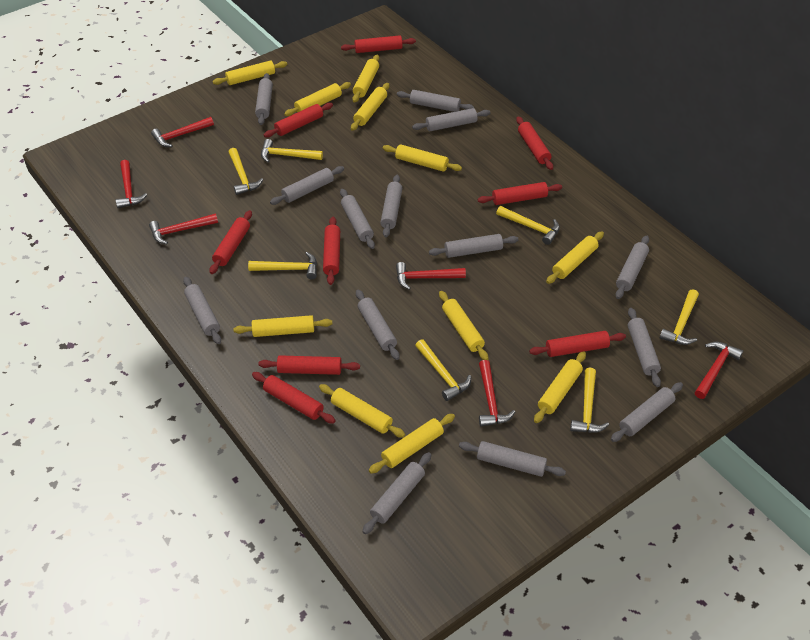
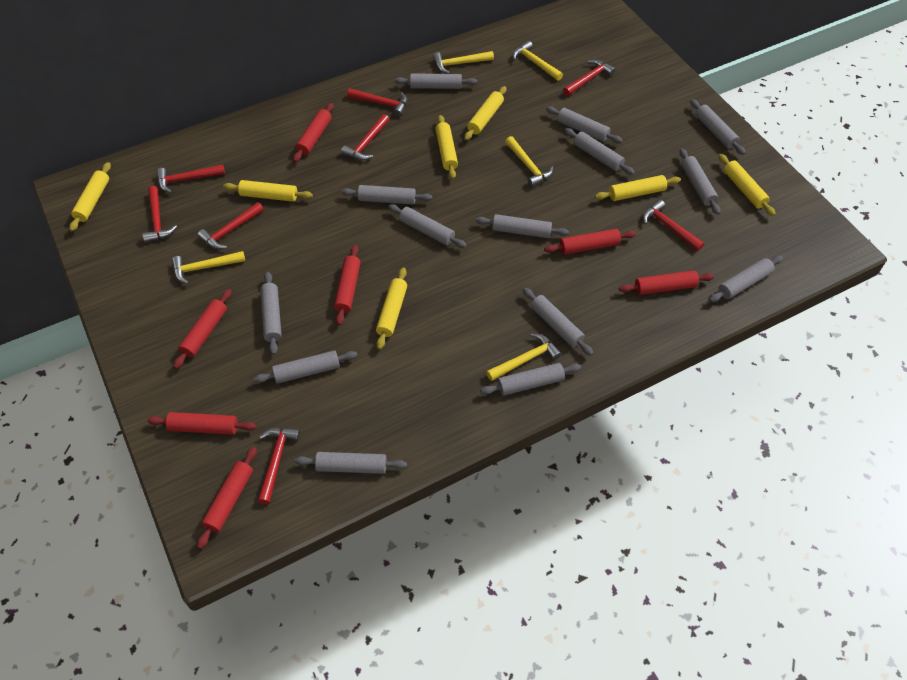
red hammer: [116,160,148,208] [149,213,218,244] [151,117,214,147] [396,262,466,290] [479,360,515,427] [695,342,743,399] = 6 -> [142,186,177,243] [157,164,225,193] [197,202,264,249] [258,428,300,504] [341,114,390,160] [347,88,408,117] [563,59,616,96] [643,199,704,251] = 8
red rolling pin: [210,210,252,274] [252,372,336,424] [258,355,360,375] [264,103,333,138] [323,217,340,285] [341,35,416,53] [478,182,562,205] [516,117,553,170] [529,331,626,357] = 9 -> [147,412,256,435] [173,289,231,369] [197,447,257,549] [293,103,334,162] [334,245,361,325] [544,229,636,255] [619,270,715,295] = 7
yellow hammer: [228,148,263,195] [248,252,317,280] [261,139,323,163] [415,339,471,401] [496,206,560,245] [570,368,609,433] [660,289,699,345] = 7 -> [172,251,245,284] [433,51,494,74] [486,333,561,381] [505,136,553,187] [512,41,563,81] = 5
yellow rolling pin: [212,60,288,85] [233,315,332,337] [284,82,351,116] [319,384,405,438] [351,83,389,131] [352,55,379,103] [369,414,455,474] [383,144,462,172] [439,291,488,360] [534,351,586,423] [546,231,604,284] = 11 -> [69,162,111,231] [223,180,313,202] [376,268,407,349] [435,115,458,179] [464,86,506,140] [595,175,681,201] [719,154,776,216] = 7

